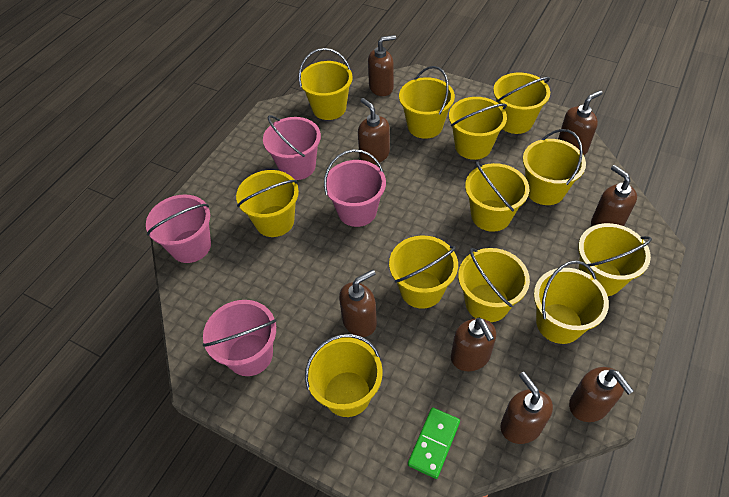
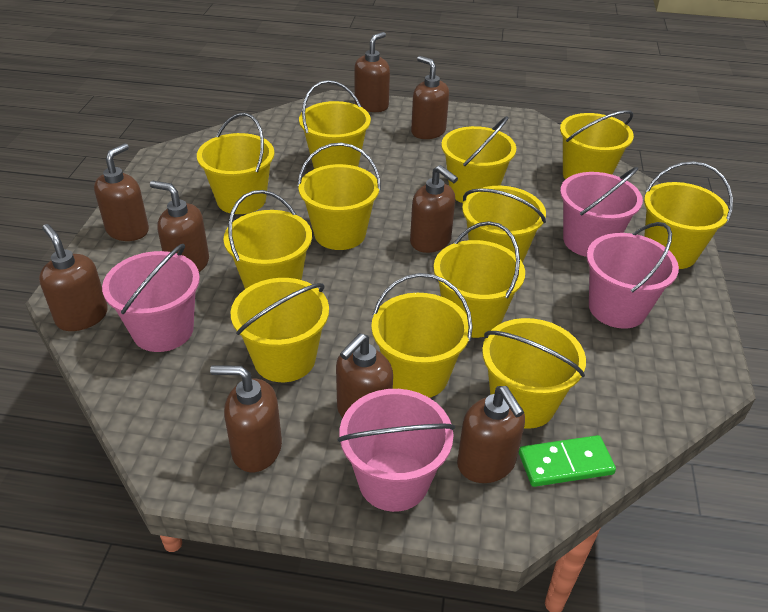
brown soap dispenser: [339,270,377,337] [358,98,390,164] [368,35,396,96] [451,318,496,371] [500,372,553,444] [558,90,603,155] [569,367,634,422] [591,165,637,226] = 8 -> [39,224,108,331] [94,143,149,241] [150,181,209,272] [210,365,282,472] [336,333,393,418] [354,32,390,112] [410,165,458,253] [411,56,449,139] [457,386,525,483] = 9

